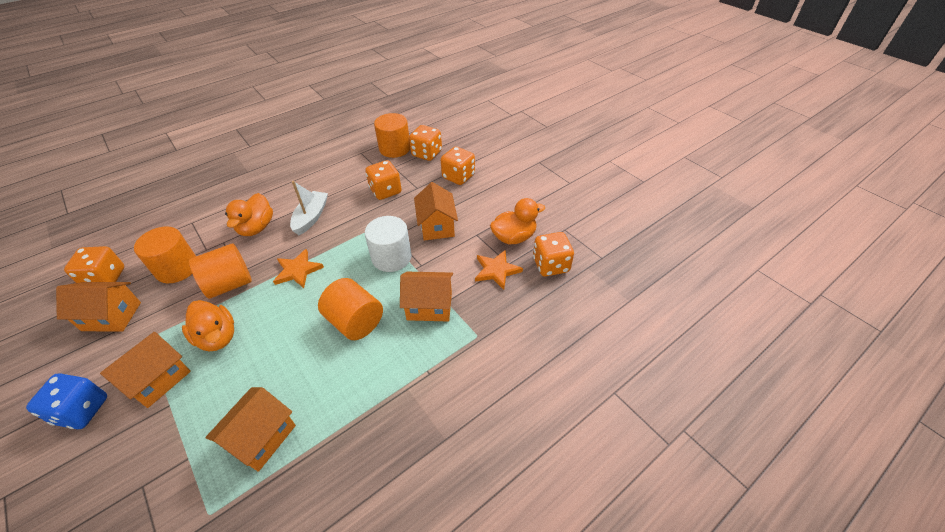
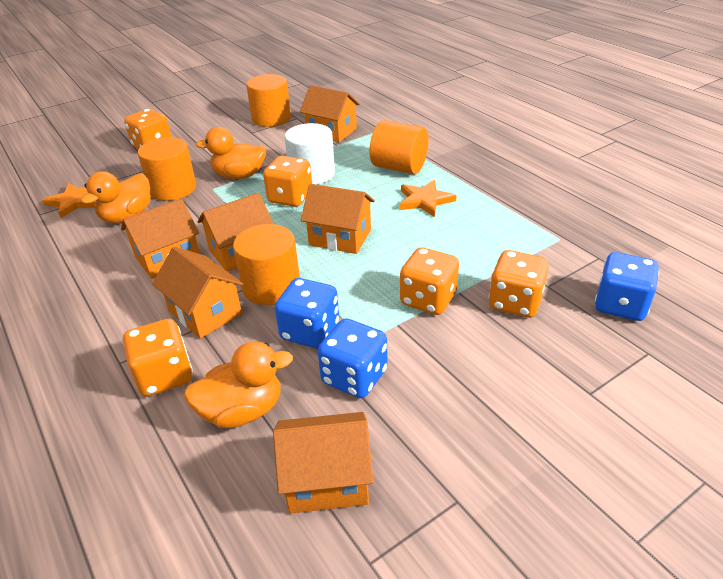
blue dice: [26,373,107,429] = 1 -> [275,278,339,348] [318,318,388,398] [595,252,659,321] = 3
orange house: [56,282,141,332] [100,332,191,408] [205,387,296,472] [400,272,453,321] [414,182,458,241] = 5 -> [121,198,200,279] [152,247,243,339] [198,193,274,272] [273,412,373,514] [300,85,360,142] [301,184,375,254] = 6
white boat: [290,181,328,235] = 1 -> none = 0

